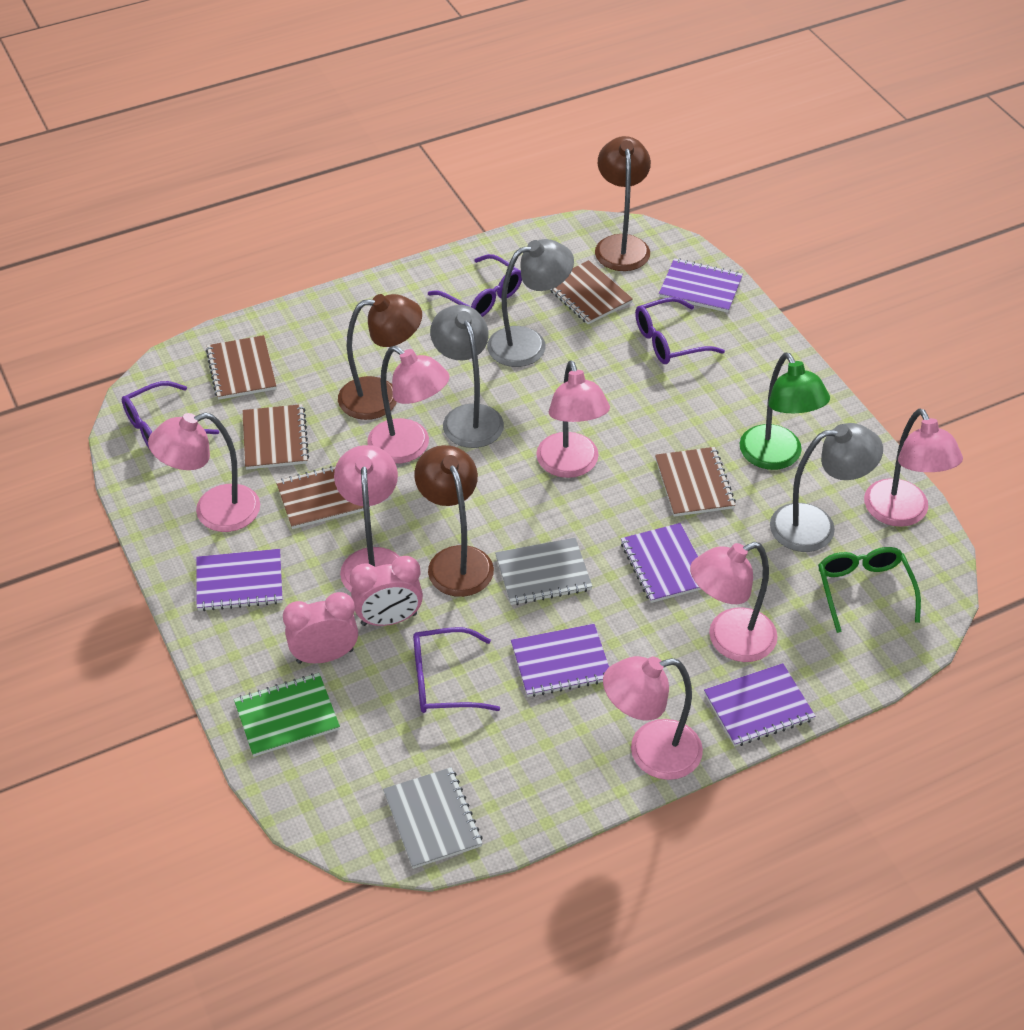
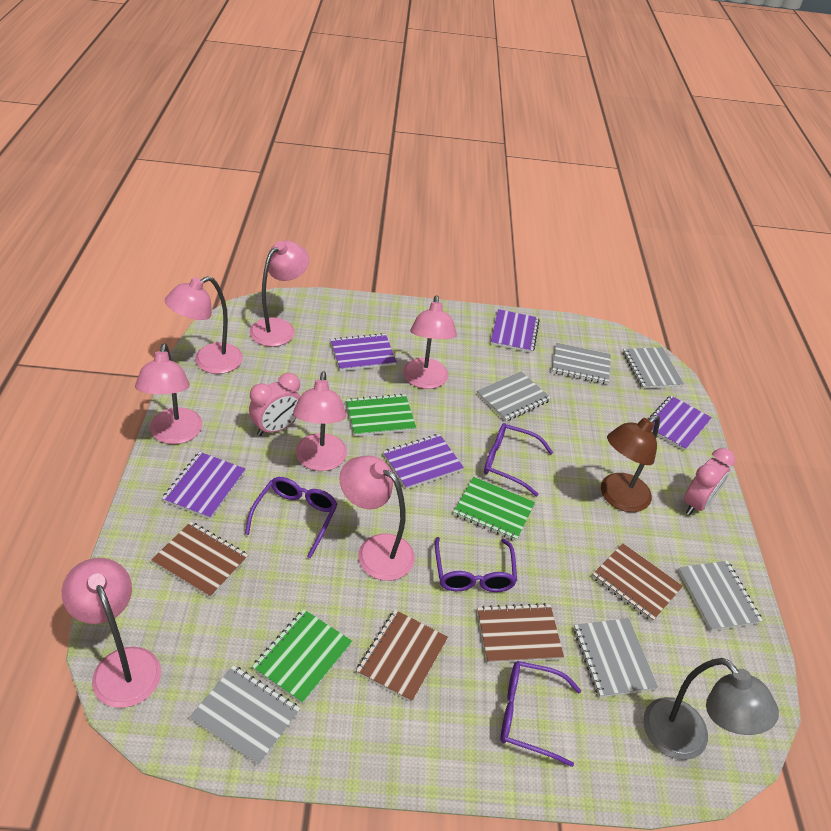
brown lamp: [338,294,422,420] [414,445,494,597] [595,136,651,271] = 3 -> [601,415,660,512] = 1
brown notebook: [206,335,276,400] [242,404,309,470] [276,466,370,529] [550,260,633,324] [655,447,736,517] = 5 -> [151,522,248,598] [356,610,448,703] [477,603,564,663] [592,543,683,622] = 4
green glasses: [818,547,921,633] = 1 -> none = 0
green lamp: [740,353,830,470] = 1 -> none = 0
green notebook: [234,673,340,757] = 1 -> [252,609,352,704] [346,394,416,436] [453,477,535,541] = 3
grey lamp: [430,305,504,448] [487,239,574,367] [770,423,883,552] = 3 -> [643,658,779,760] = 1
grey notebook: [383,767,483,869] [495,538,593,605] = 2 -> [190,665,301,765] [477,371,551,421] [552,343,611,384] [574,618,658,698] [623,347,684,389] [678,561,763,631] = 6

